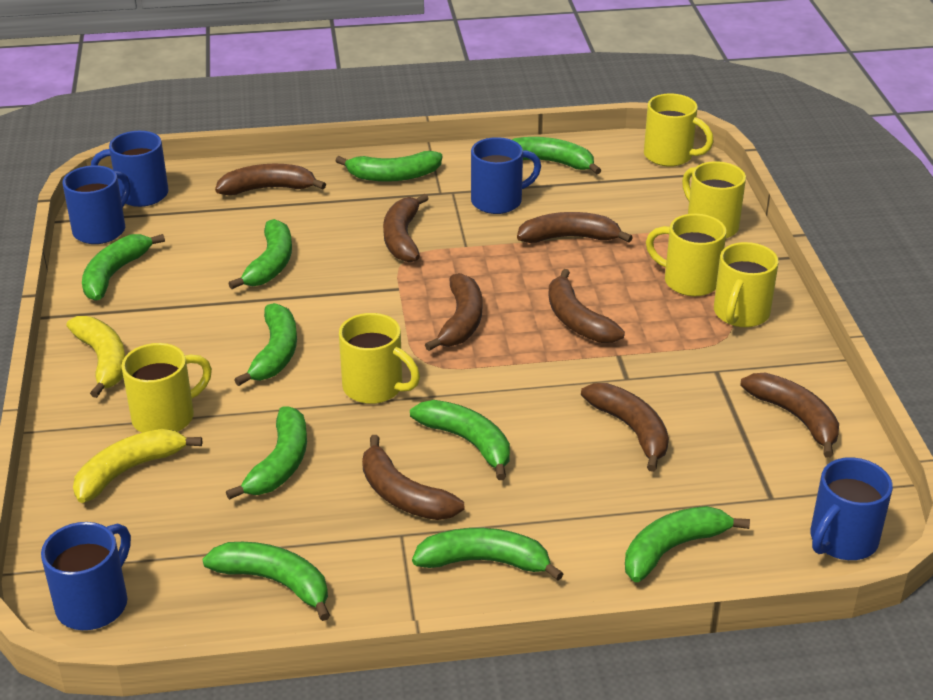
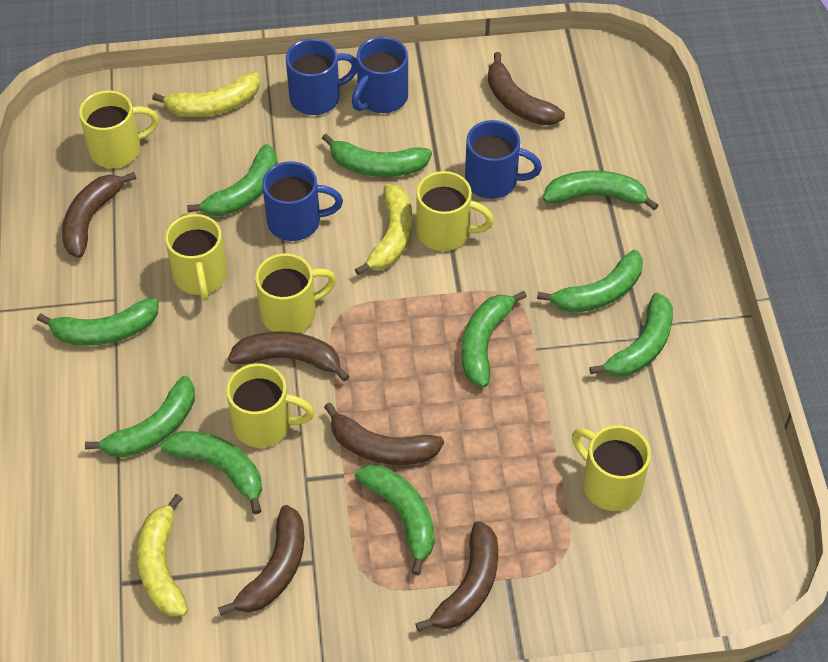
blue mug: [41,522,131,630] [63,165,130,244] [91,131,168,207] [471,137,541,214] [810,457,893,560] = 5 -> [262,161,343,241] [286,39,357,115] [352,37,408,113] [465,120,542,199] = 4
brown banana: [215,164,326,195] [362,435,464,520] [383,194,429,262] [425,273,482,351] [517,212,633,243] [548,269,625,343] [581,383,669,472] [741,373,839,458] = 8 -> [62,172,136,258] [218,505,304,616] [228,331,350,382] [324,402,444,465] [415,521,498,632] [488,52,565,125] = 6
yellow banana: [66,316,125,398] [73,429,202,503] = 2 -> [137,494,188,616] [152,72,260,117] [355,184,412,275] = 3

